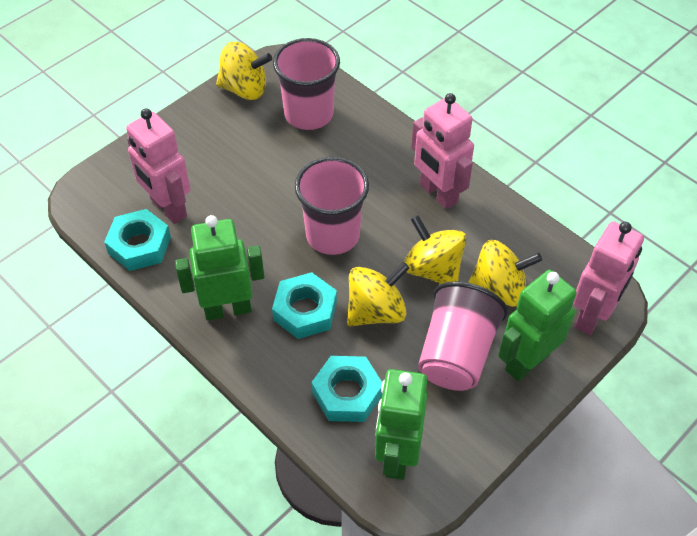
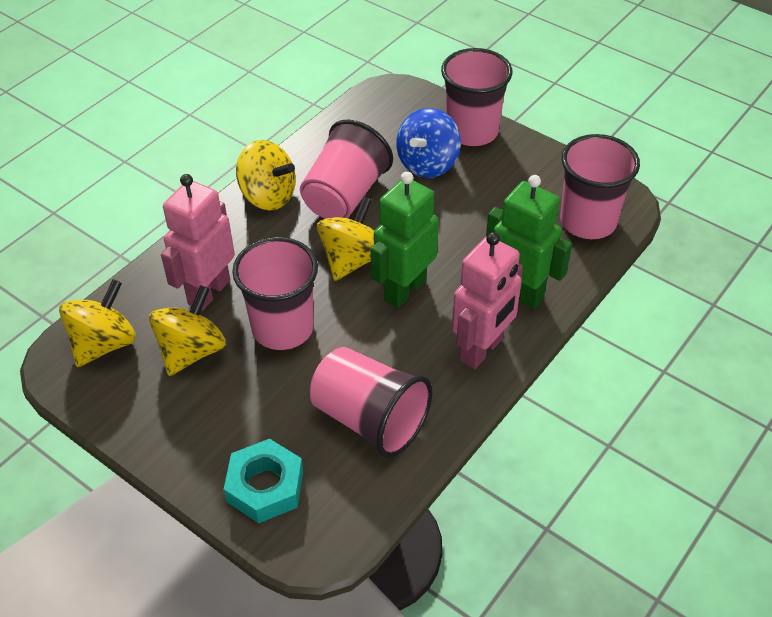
blue spinning top: none = 0 -> [396,108,461,178] = 1
green robot: [175,215,264,320] [375,369,428,480] [498,270,577,381] = 3 -> [370,171,439,308] [486,175,572,309] = 2
pink cup: [273,38,340,130] [295,157,369,255] [418,281,508,391] = 3 -> [232,237,318,350] [300,120,393,219] [310,347,433,458] [441,48,513,146] [560,134,640,239] = 5
pink robot: [126,108,191,224] [411,93,474,209] [573,221,644,335] = 3 -> [161,174,235,311] [452,232,523,369] = 2
turquoise nut: [104,209,171,271] [272,272,337,339] [312,356,382,422] = 3 -> [224,439,303,523] = 1

